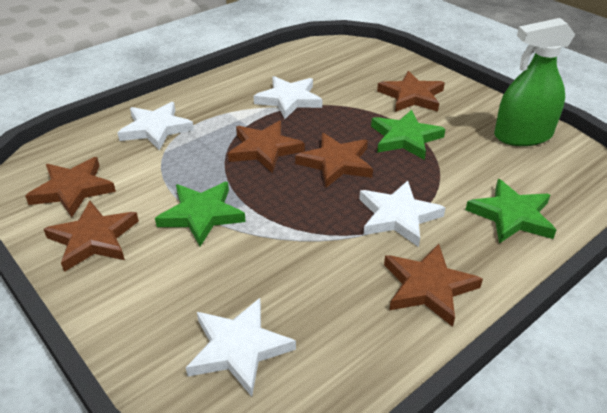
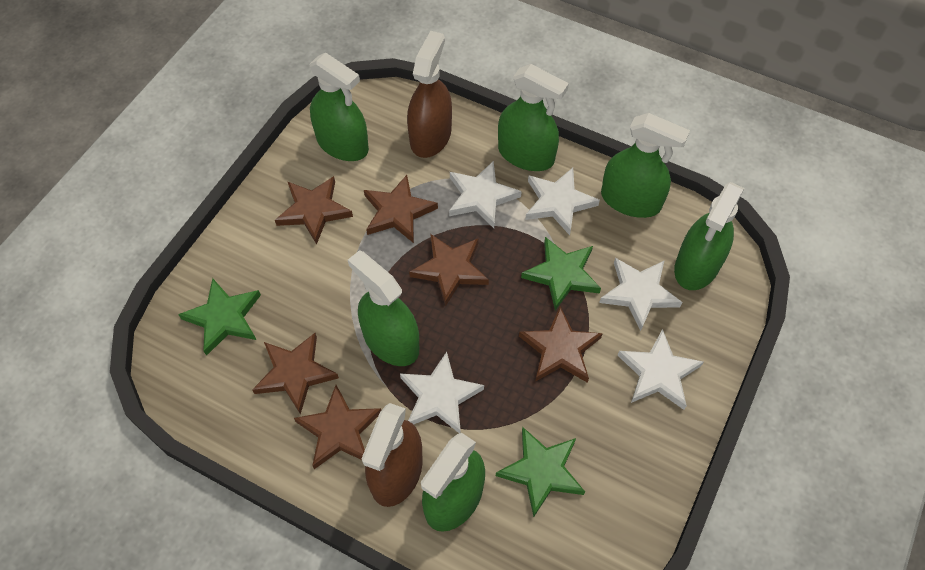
brown spray bottle: none = 0 -> [361,403,423,507] [407,31,452,158] = 2
green spray bottle: [494,18,575,146] = 1 -> [309,53,369,161] [348,250,419,366] [421,433,485,532] [498,64,569,171] [601,113,690,218] [674,182,745,290] = 6
white star: [117,102,194,151] [186,298,296,397] [254,76,322,119] [359,181,446,247] = 4 -> [400,352,484,433] [449,160,522,228] [525,168,600,235] [599,258,682,331] [617,329,703,410] = 5

